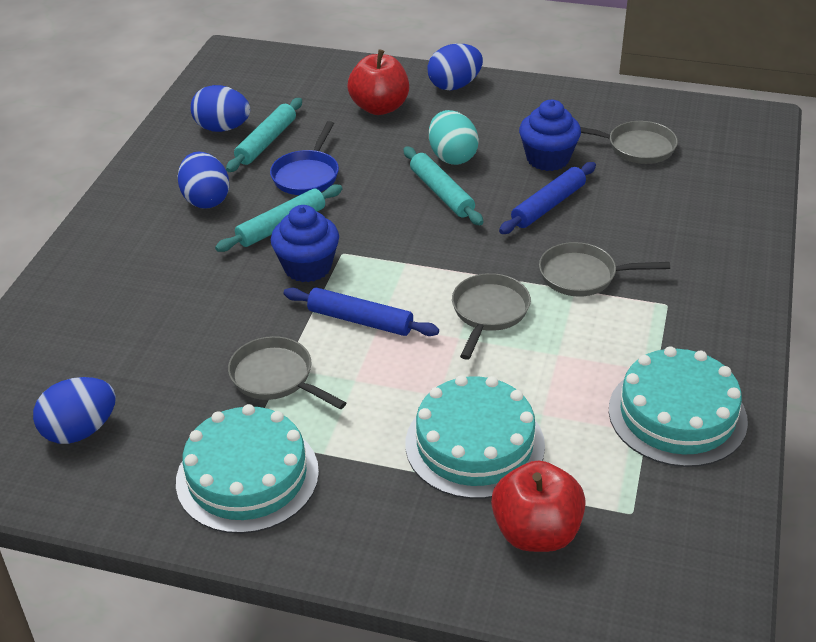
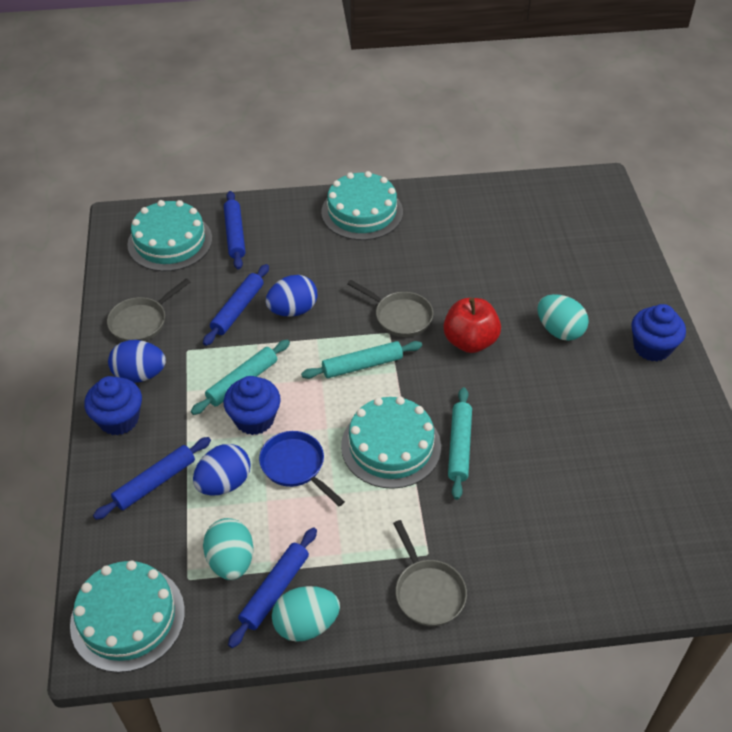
blue cupcake: [271,205,339,282] [519,100,581,171] = 2 -> [84,376,142,435] [224,376,281,435] [631,304,686,361] = 3
blue egg: [33,377,116,444] [178,152,229,209] [191,85,250,132] [427,44,483,90] = 4 -> [108,340,166,383] [193,444,251,495] [266,275,317,317] = 3
blue rolling pin: [284,288,439,336] [499,162,596,234] = 2 -> [93,437,211,520] [203,264,269,346] [224,191,245,270] [228,527,317,648] = 4
grey pan: [228,336,346,409] [452,273,531,360] [539,242,670,297] [580,121,678,164] = 4 -> [107,278,190,341] [348,280,433,337] [393,520,467,626] = 3
red apple: [347,50,409,115] [491,460,586,552] = 2 -> [443,298,501,353] = 1
turquoise cake: [176,404,319,534] [405,375,545,499] [609,346,748,467] = 3 -> [70,561,185,673] [127,200,212,271] [321,171,403,240] [341,397,441,489] = 4
turquoise egg: [429,110,479,165] = 1 -> [203,518,253,580] [272,586,340,642] [537,294,589,341] = 3

